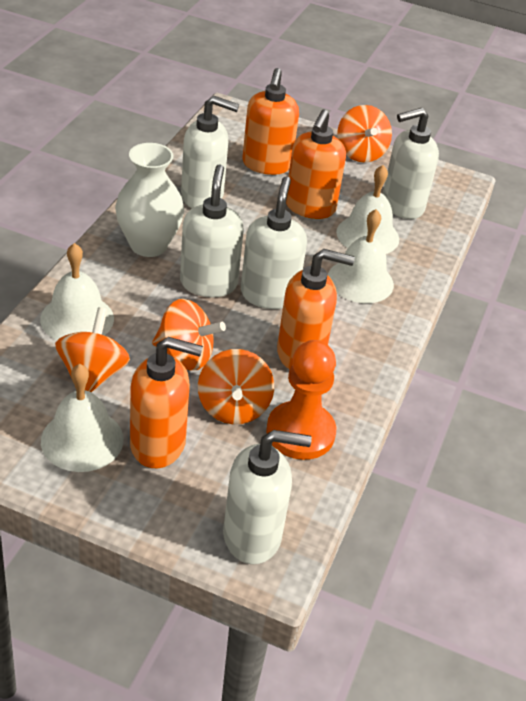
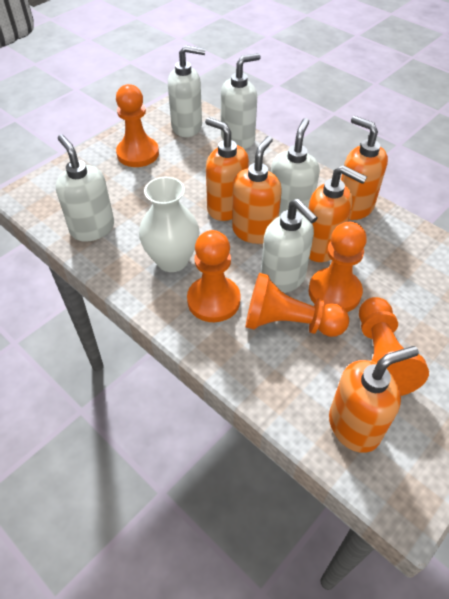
orange pawn: [266,340,336,460] = 1 -> [116,84,159,167] [187,230,241,322] [246,273,349,337] [308,222,367,312] [359,297,429,396] = 5
orange soap dispenser: [130,337,203,468] [242,68,299,175] [277,249,355,369] [286,110,346,219] = 4 -> [205,117,249,221] [232,136,282,244] [309,165,367,262] [329,346,419,453] [341,116,388,220] = 5
orange spinning top: [55,307,130,393] [152,299,226,371] [198,349,274,424] [337,105,392,163] = 4 -> none = 0
white bell: [40,243,114,340] [41,364,124,472] [328,209,394,303] [336,165,399,254] = 4 -> none = 0

